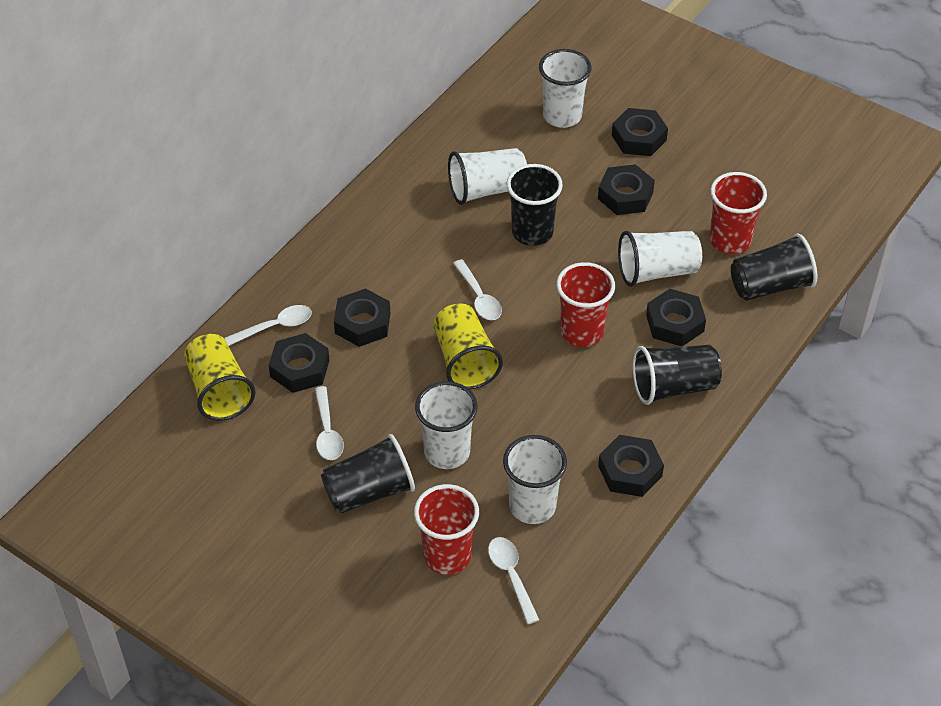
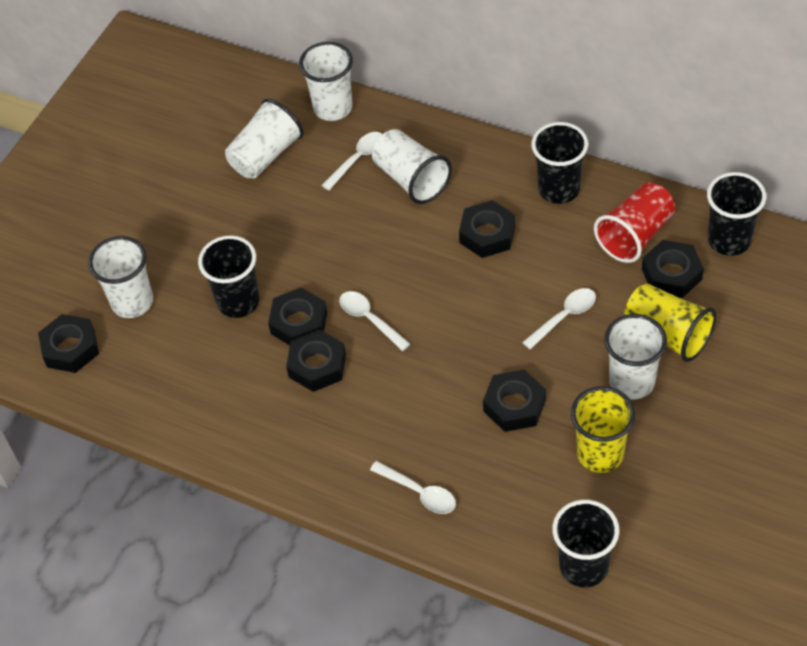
red cup: [414,484,479,575] [556,262,615,347] [710,172,767,254] = 3 -> [594,182,675,263] = 1

